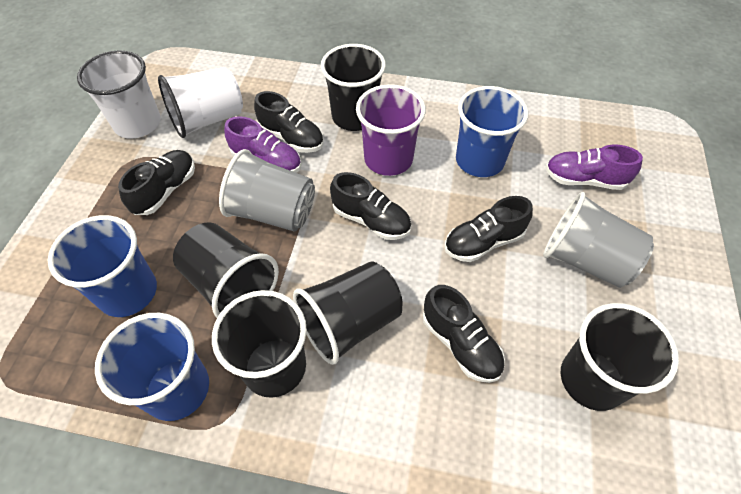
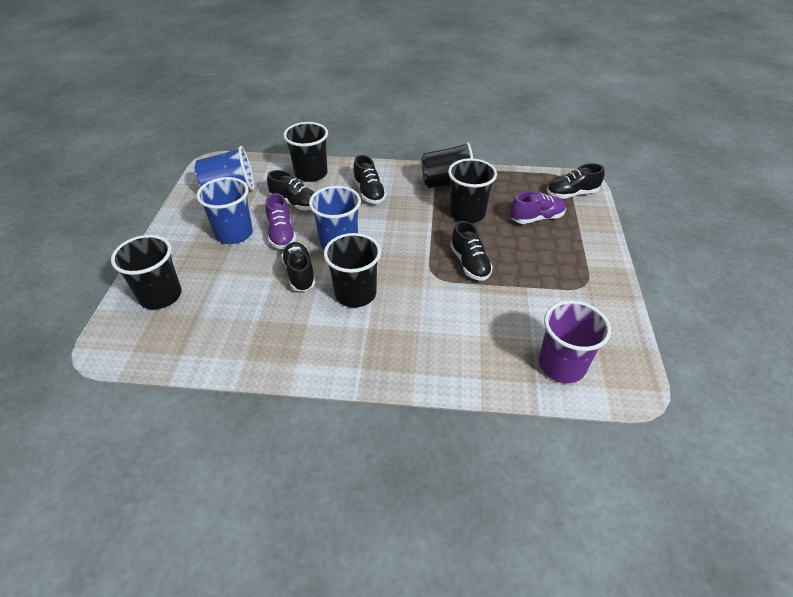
grey cup: [219,149,315,232] [543,192,654,288] = 2 -> none = 0
white cup: [77,50,161,139] [158,67,243,138] = 2 -> none = 0

